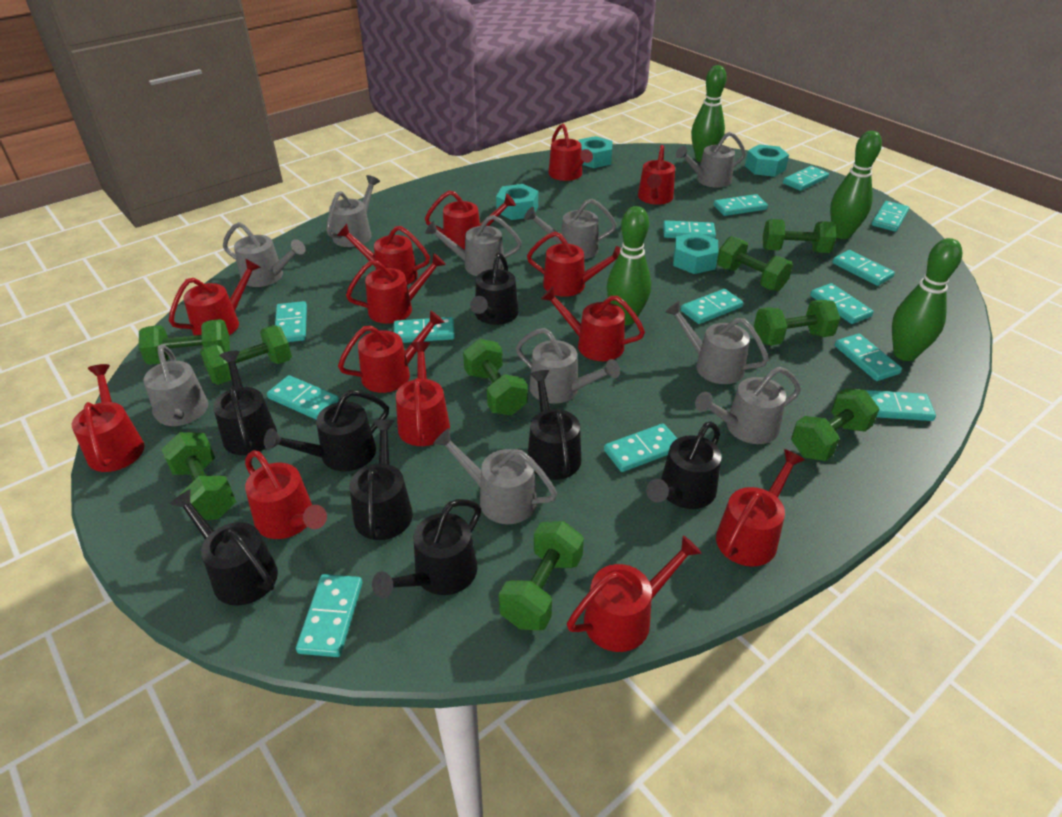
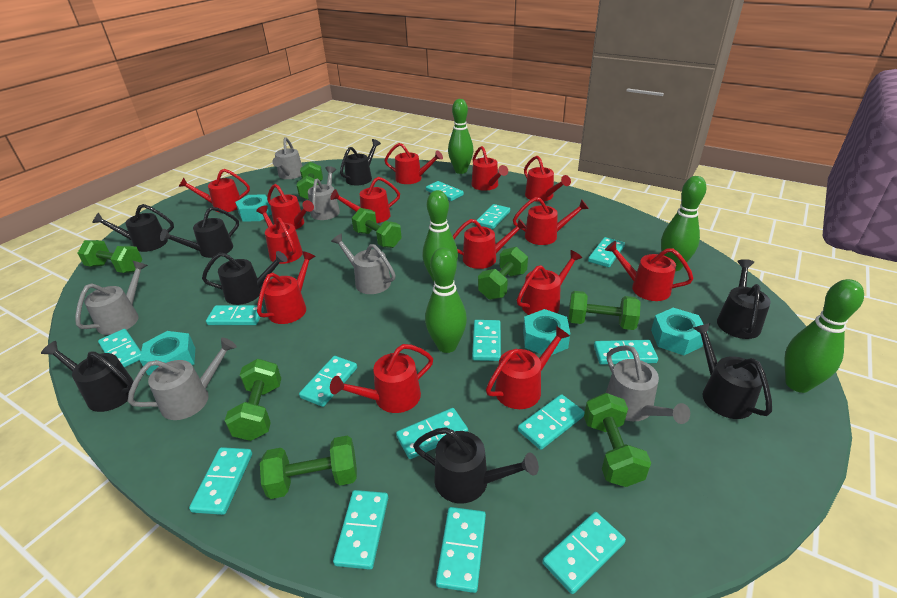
green bowling pin: [607,206,651,325] [691,65,727,162] [830,131,882,239] [892,238,962,361] = 4 -> [423,190,458,282] [425,248,467,353] [448,99,473,174] [661,176,706,271] [785,279,864,393] = 5
green dumbbell: [139,319,230,365] [162,432,236,520] [200,325,292,385] [463,339,528,415] [499,521,584,631] [717,236,793,291] [754,300,840,345] [763,219,836,253] [791,388,879,461] = 9 -> [78,240,142,273] [225,359,281,441] [260,436,357,499] [297,162,323,200] [352,208,402,248] [478,247,528,300] [568,291,641,330] [584,393,651,487] = 8
grey watering can: [143,344,208,426] [223,222,306,287] [326,175,380,247] [425,215,522,276] [433,428,557,524] [516,328,620,404] [524,199,617,259] [665,301,769,384] [676,132,746,188] [695,367,801,444] = 10 -> [75,261,148,335] [128,338,237,420] [272,137,303,179] [308,166,340,220] [331,234,395,294] [606,345,690,424] = 6

